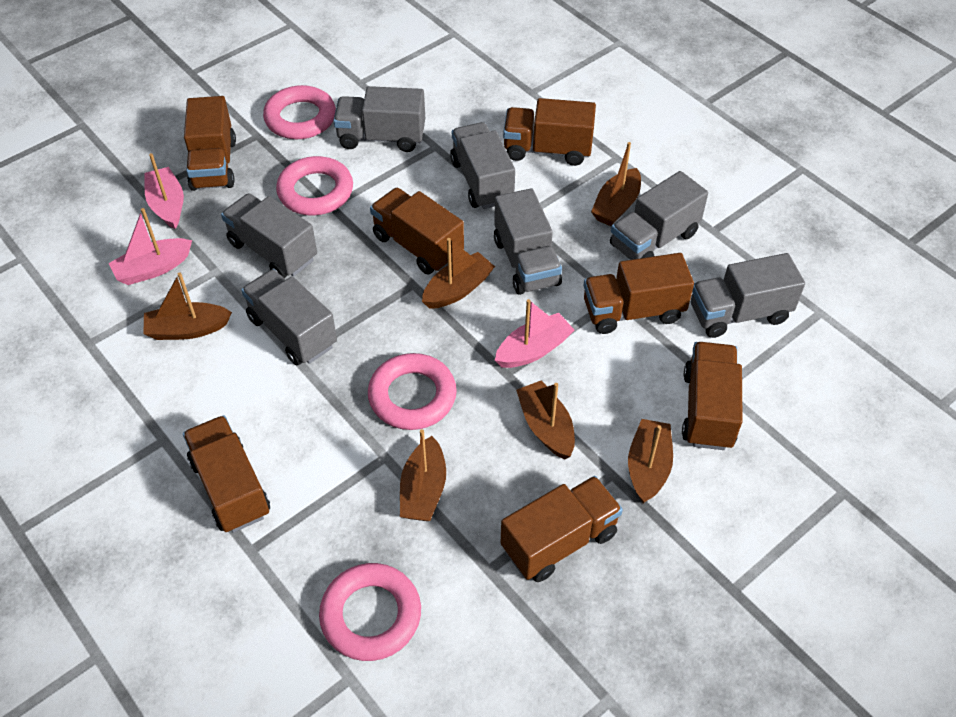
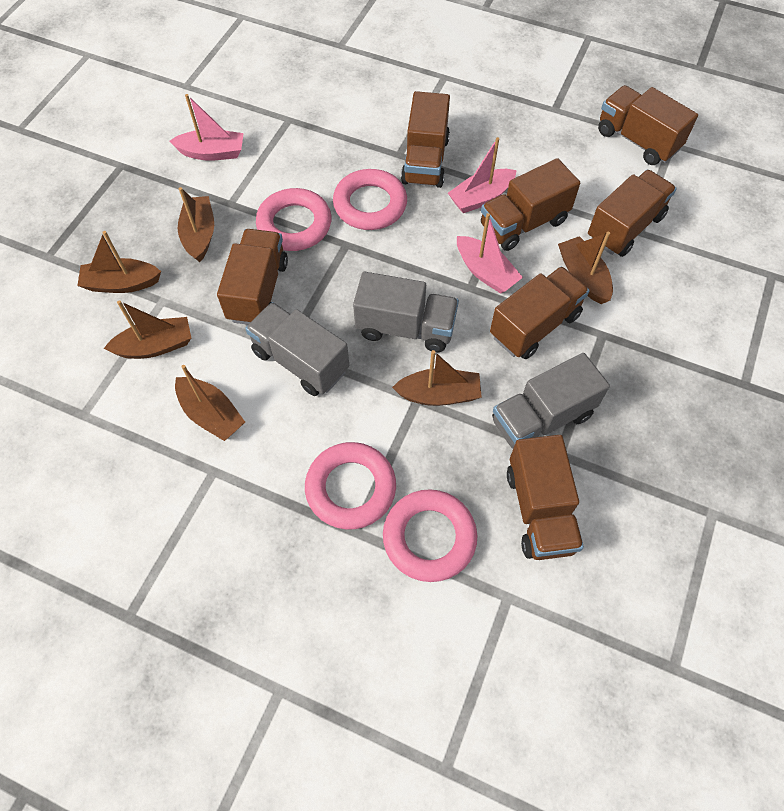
grey truck: [221,193,317,278] [241,269,337,365] [333,86,425,152] [450,122,515,209] [494,188,562,295] [610,171,708,260] [691,253,805,338] = 7 -> [245,302,349,396] [353,272,459,352] [492,353,610,449] = 3

